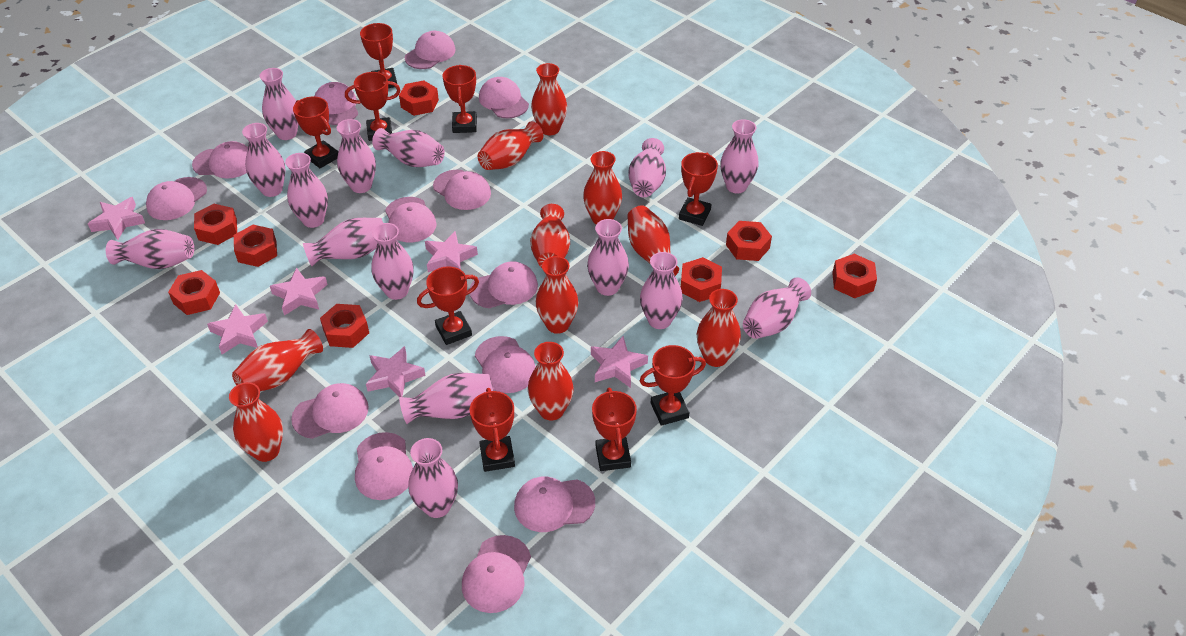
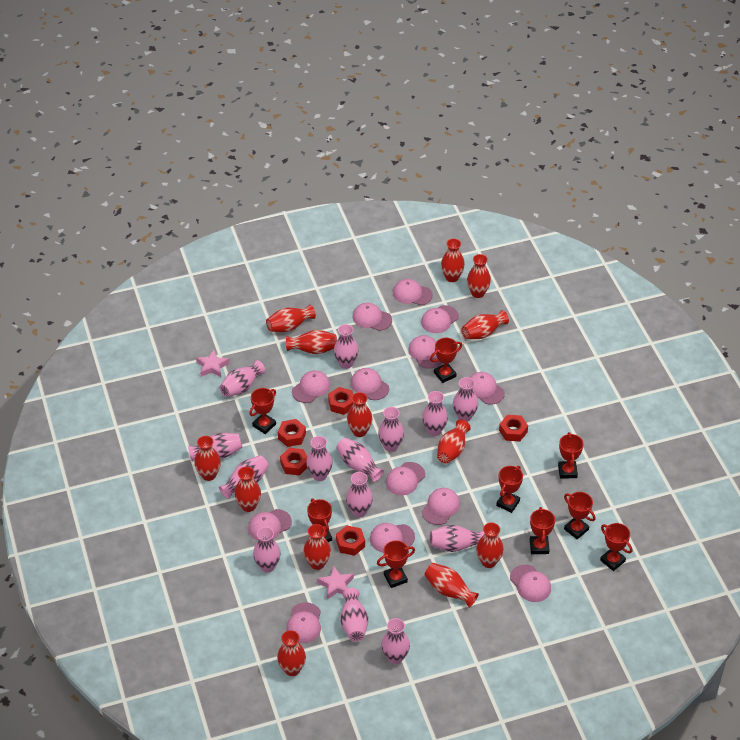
pink star: [88,197,145,240] [207,304,268,354] [270,267,328,316] [366,346,426,397] [425,231,478,272] [591,336,648,388] = 6 -> [196,350,230,377] [317,566,354,600] = 2
pink vase: [106,229,194,269] [242,123,286,197] [260,68,299,140] [285,153,328,228] [303,218,383,266] [337,119,376,193] [371,223,414,300] [372,128,445,167] [399,373,494,424] [408,438,458,518] [587,219,629,296] [628,138,666,197] [640,252,683,329] [720,119,758,193] [743,277,811,339] = 15 -> [188,433,242,461] [219,455,269,499] [220,360,265,397] [253,527,281,573] [306,436,333,481] [334,324,358,369] [336,437,384,482] [340,588,368,641] [346,472,373,517] [378,407,404,452] [381,618,410,664] [422,391,448,436] [430,525,485,552] [453,377,478,422] = 14
red nut: [168,270,220,315] [194,204,237,245] [234,225,277,267] [320,304,369,348] [399,81,439,116] [681,257,722,302] [726,221,772,261] [832,254,877,298] = 8 -> [278,419,306,447] [280,448,307,476] [328,387,354,415] [336,526,365,556] [499,415,528,442] = 5
red vase: [229,382,283,462] [232,329,323,391] [478,121,543,170] [528,342,574,421] [530,204,570,268] [531,63,567,135] [536,256,578,334] [583,151,622,224] [627,205,679,276] [697,289,741,367] = 10 -> [194,436,221,481] [234,467,261,512] [266,305,316,332] [277,630,306,676] [286,330,337,354] [303,524,331,570] [347,392,373,437] [424,563,479,608] [437,420,471,463] [441,238,465,282] [461,310,509,339] [467,254,491,298] [476,523,504,568] = 13

